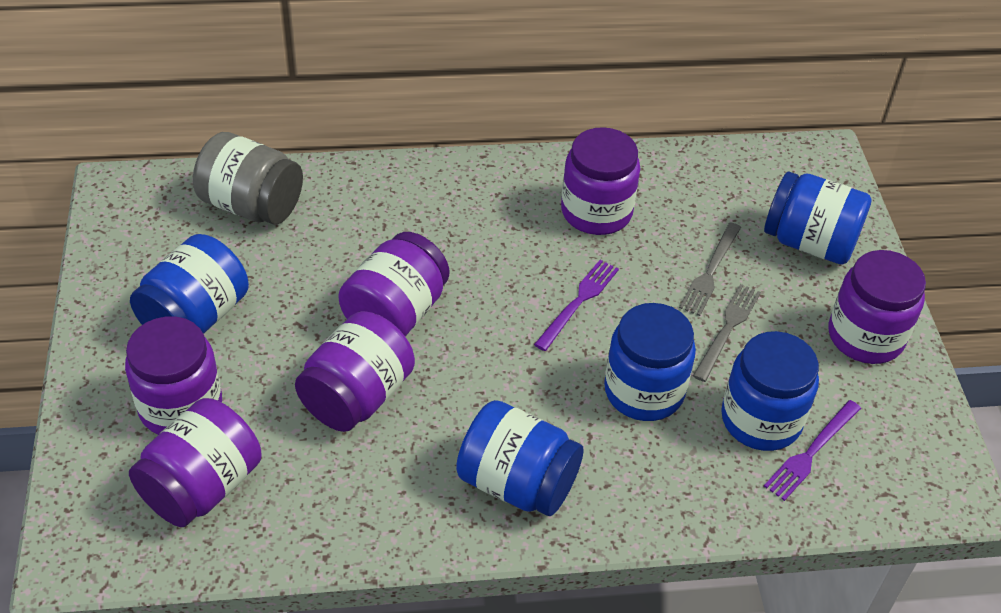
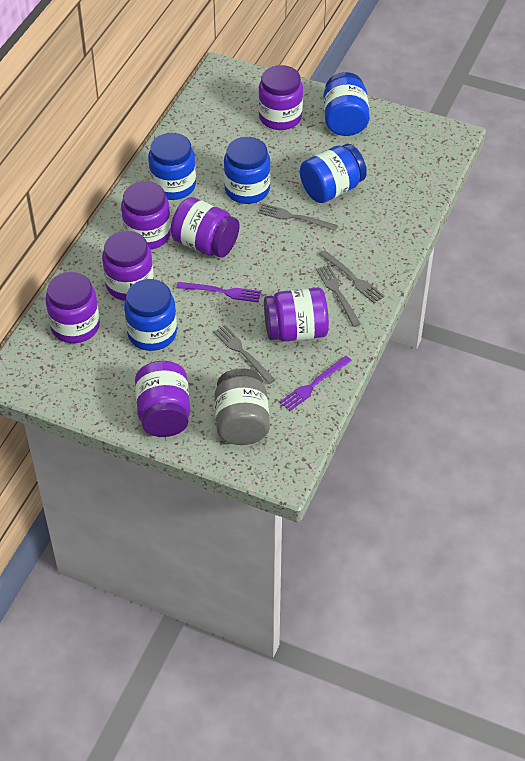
grey fork: [679,222,741,316] [693,284,761,382] = 2 -> [214,325,276,384] [258,203,338,231] [316,265,361,327] [319,250,385,304] = 4
purple jar: [125,316,222,435] [129,398,262,527] [295,311,415,432] [338,232,449,336] [561,127,640,235] [829,250,926,364] = 6 -> [45,272,100,343] [102,231,154,301] [121,181,171,250] [135,361,190,437] [171,197,239,257] [259,65,303,130] [264,287,329,342] = 7

